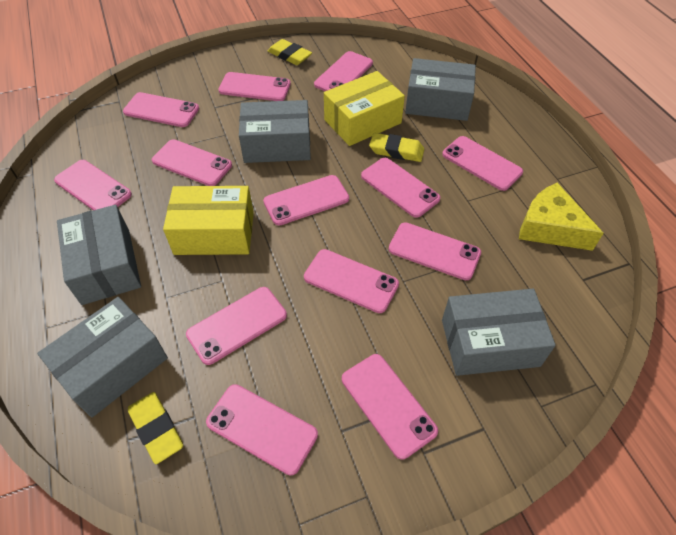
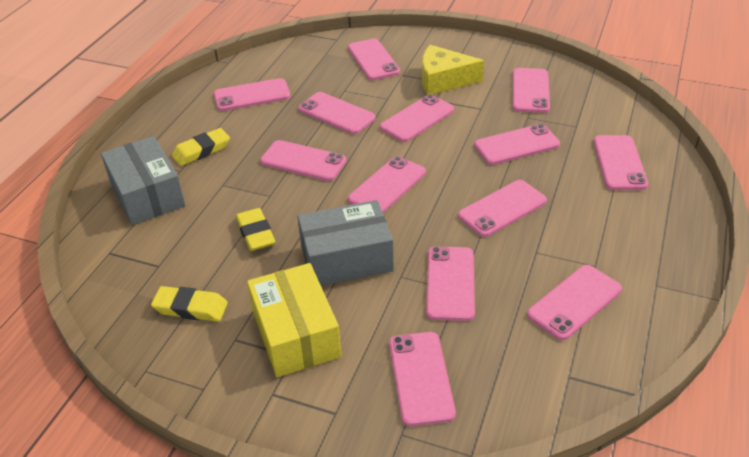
grey box: [37,297,168,418] [57,205,141,305] [239,100,311,163] [405,58,476,121] [442,289,556,376] = 5 -> [101,136,185,225] [297,200,394,286] = 2
yellow box: [163,186,254,255] [324,71,405,146] = 2 -> [247,263,341,377] = 1

